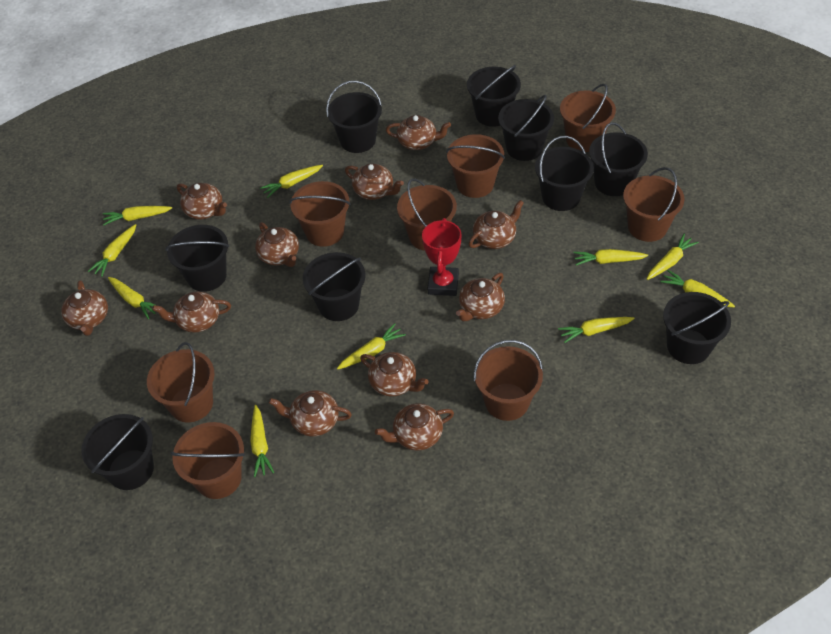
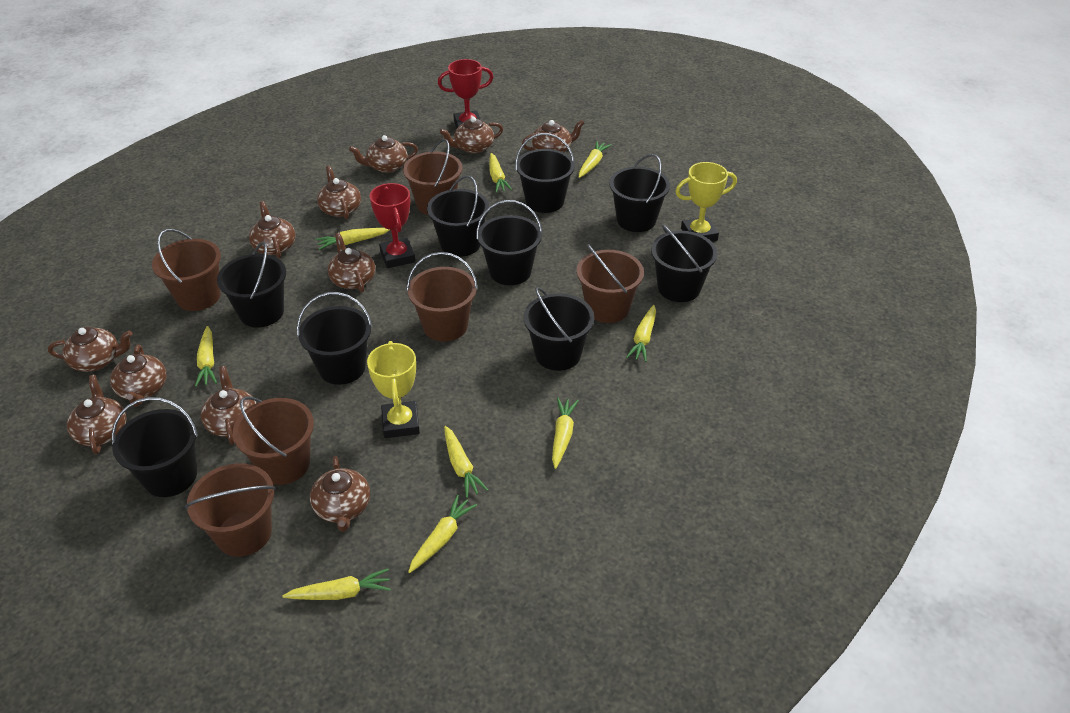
brown bucket: [147,342,215,422] [170,422,245,499] [289,181,350,247] [397,178,457,250] [446,134,505,198] [474,340,543,421] [560,84,616,152] [623,167,685,242] = 8 -> [152,229,221,311] [185,463,276,557] [233,396,314,485] [403,139,462,215] [407,252,478,342] [577,244,644,323] = 6
red trophy: [422,218,461,296] = 1 -> [370,183,415,268] [438,59,493,128] = 2
yellow carrot: [88,224,136,277] [103,206,172,225] [108,277,156,319] [250,405,274,477] [260,165,323,198] [337,323,406,370] [558,317,635,343] [573,249,648,265] [647,234,699,280] [660,270,735,308] = 10 -> [195,326,217,387] [282,568,391,600] [315,228,390,250] [408,495,477,573] [444,426,488,498] [489,153,512,193] [552,398,579,469] [579,141,612,178] [626,305,656,362] = 9
yellow trophy: none = 0 -> [367,341,420,438] [675,162,737,242] = 2

